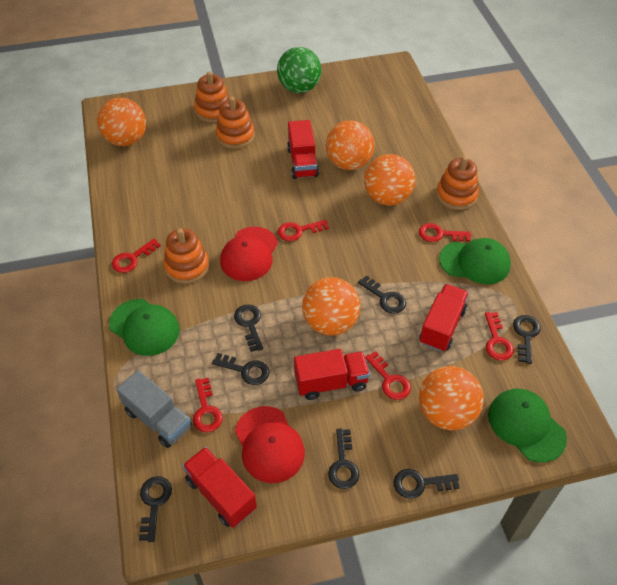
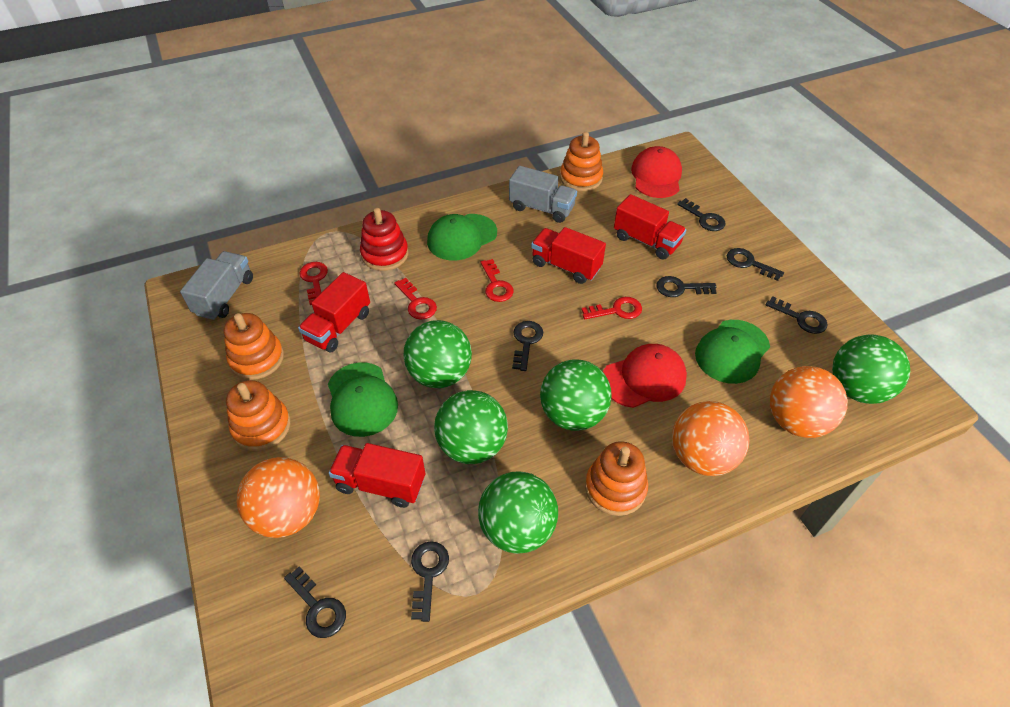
green ball: [277,47,321,93] = 1 -> [404,320,472,388] [434,390,508,464] [478,472,558,554] [540,360,612,431] [832,335,910,404] = 5
grey truck: [116,370,192,448] = 1 -> [180,251,253,320] [509,166,577,223] = 2
orange ball: [97,98,146,146] [302,277,360,336] [326,120,375,170] [364,154,415,206] [419,366,484,430] = 5 -> [237,457,320,538] [672,401,750,476] [770,366,848,438] = 3
red key: [112,238,161,273] [193,378,223,432] [278,220,329,241] [365,351,411,400] [419,223,471,242] [485,312,514,360] = 6 -> [300,262,328,305] [394,278,437,320] [481,259,514,302] [582,297,642,319] = 4
red stacking toy: none = 0 -> [360,208,408,271] = 1

